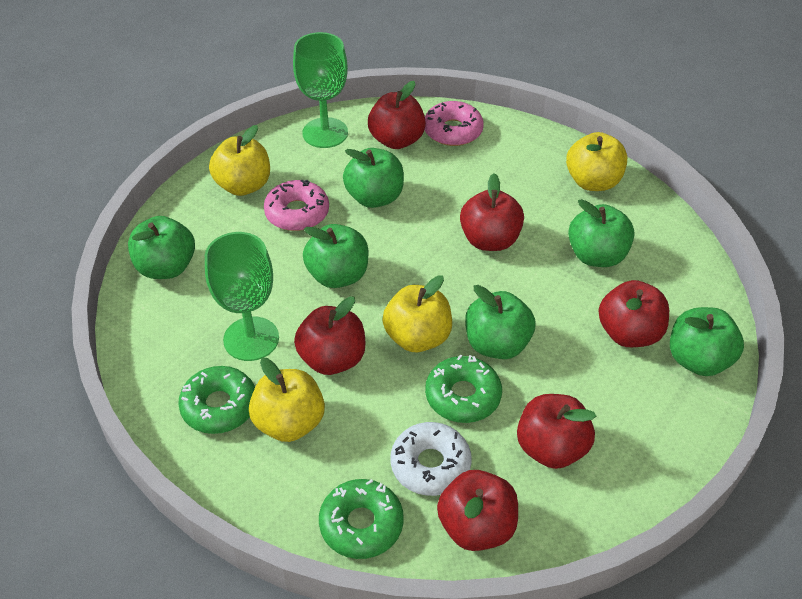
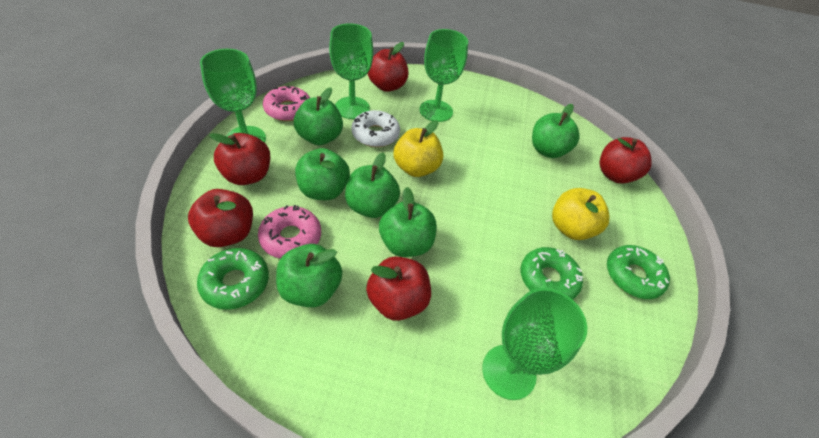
green goblet: [205,232,279,361] [293,32,348,148] = 2 -> [200,49,266,143] [329,23,373,119] [419,29,468,122] [482,288,587,400] = 4
red apple: [294,296,365,375] [368,81,426,149] [437,470,518,551] [460,173,524,251] [517,394,596,469] [599,280,669,347] = 6 -> [188,189,253,247] [209,133,270,185] [366,256,431,321] [368,42,408,92] [599,137,652,184] = 5
yellow apple: [209,125,270,196] [249,358,325,442] [382,275,452,352] [566,132,627,191] = 4 -> [394,120,443,177] [552,188,610,240] = 2

